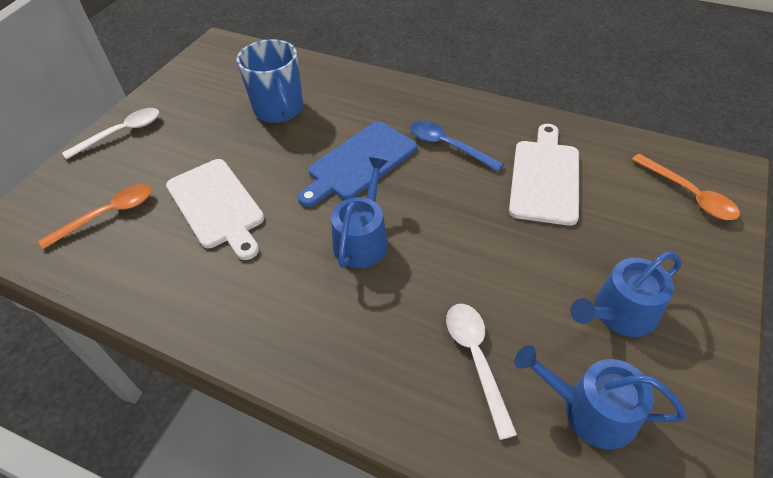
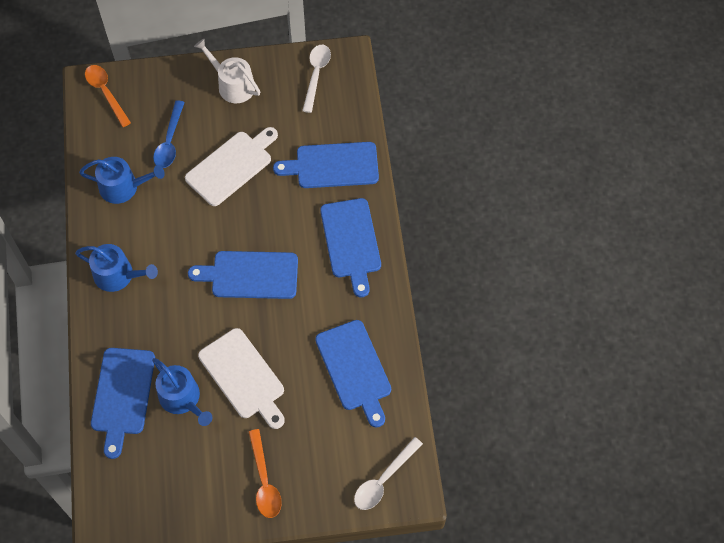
blue cutting board: [298,121,417,207] = 1 -> [91,348,155,459] [188,251,298,299] [273,142,379,188] [315,320,391,428] [320,198,381,297] = 5
blue mug: [236,39,303,123] = 1 -> none = 0
white watering can: none = 0 -> [194,39,260,103] = 1

